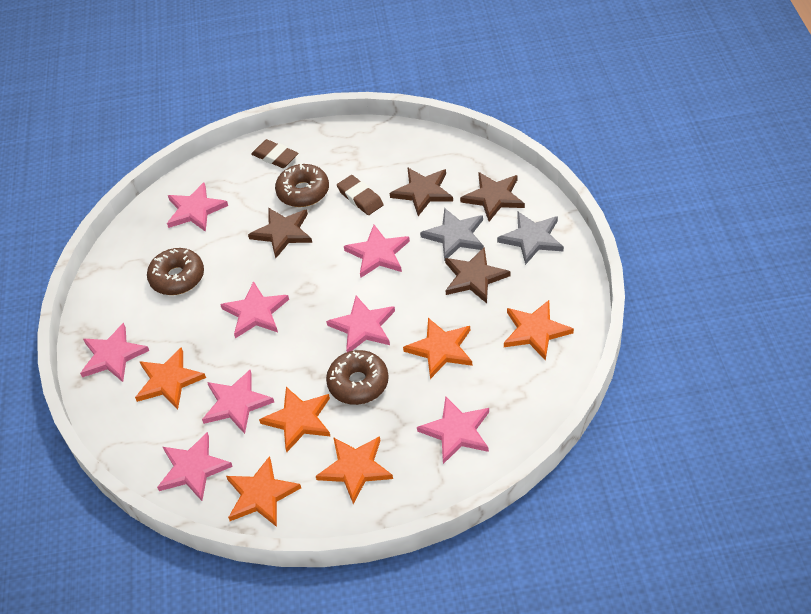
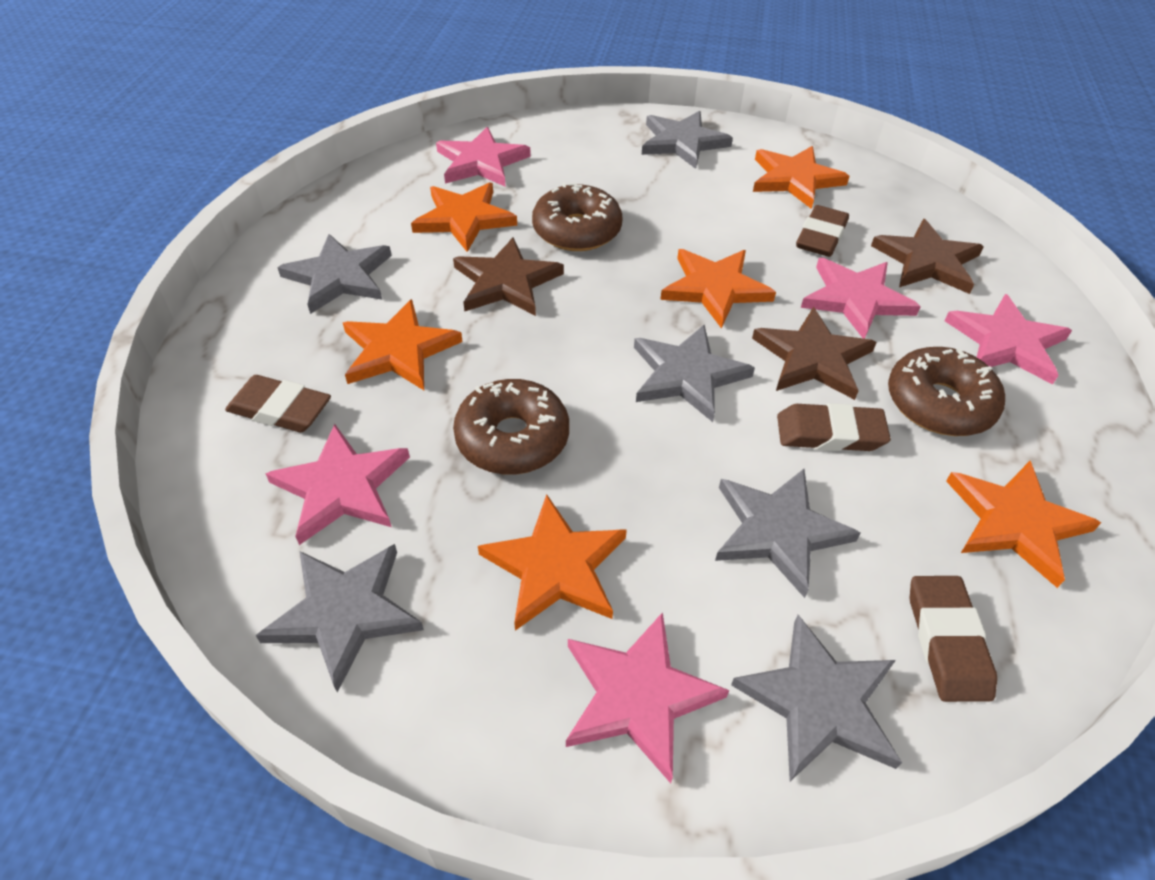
brown eraser: [251,139,298,168] [337,175,384,215] = 2 -> [225,375,331,432] [777,403,891,451] [796,205,849,257] [910,576,997,702] = 4
brown star: [248,207,312,258] [390,167,453,216] [445,247,511,303] [460,172,525,222] = 4 -> [453,237,564,316] [752,307,877,400] [871,219,984,294] = 3
grey star: [420,208,484,261] [497,211,564,265] = 2 -> [255,544,424,693] [277,234,392,314] [634,325,755,422] [642,111,733,169] [715,469,861,598] [731,615,902,781] = 6
pink star: [80,323,149,382] [157,432,233,501] [167,182,228,232] [202,370,274,434] [220,281,289,338] [326,296,395,352] [344,225,410,278] [417,396,489,464] = 8 -> [265,424,410,545] [436,127,531,187] [566,612,729,783] [801,258,921,339] [944,294,1072,385] = 5

